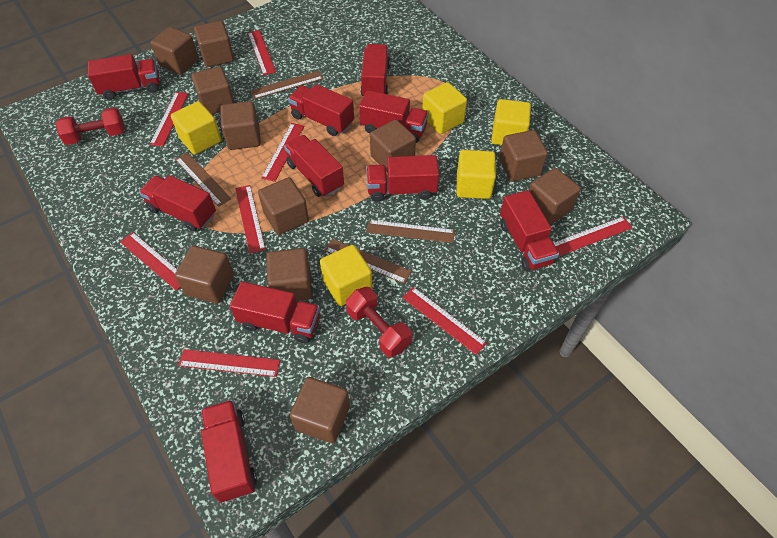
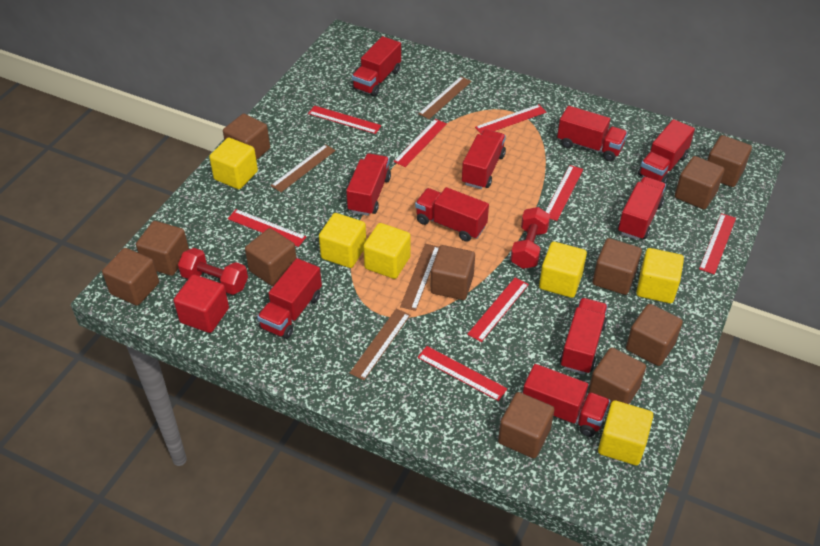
red cube: none = 0 -> [174,274,229,333] = 1
yellow cube: [171,101,222,155] [320,245,372,306] [422,82,467,134] [456,150,496,199] [491,99,531,145] = 5 -> [209,138,258,189] [319,213,366,268] [363,223,411,279] [539,242,587,298] [598,400,653,465] [636,248,684,303] = 6

